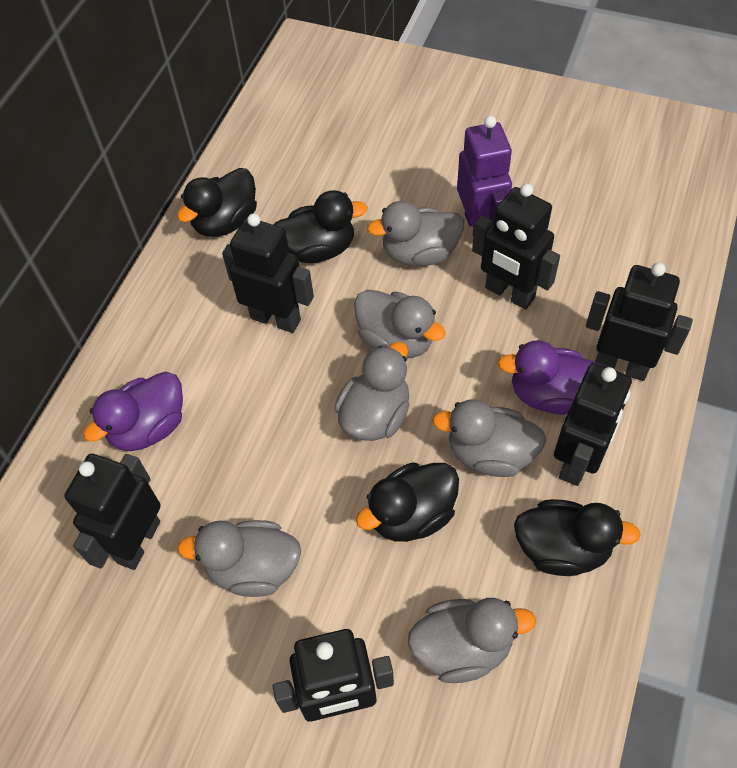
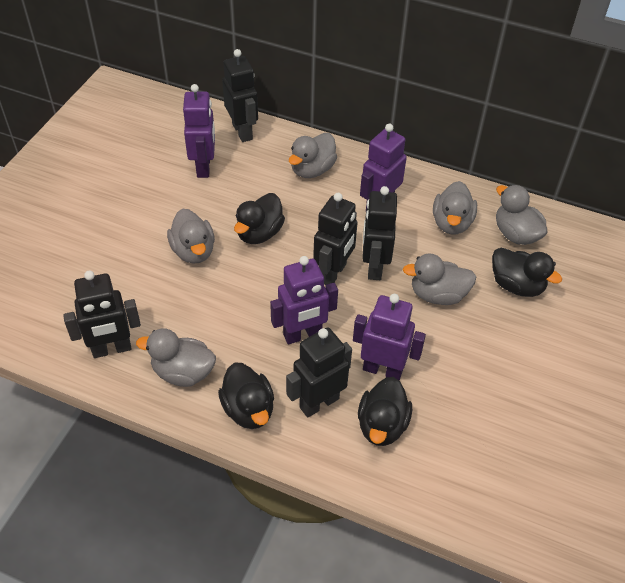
black robot: [64,454,161,570] [222,213,314,333] [273,629,394,722] [472,184,560,310] [554,363,632,486] [586,263,693,381] = 6 -> [63,271,141,358] [222,49,258,142] [286,327,352,418] [313,193,358,285] [362,186,397,280] = 5
purple duck: [83,372,183,451] [498,340,603,415] = 2 -> none = 0
purple robot: [457,115,512,236] = 1 -> [183,84,215,178] [270,256,338,345] [353,294,426,380] [360,124,407,210] = 4

